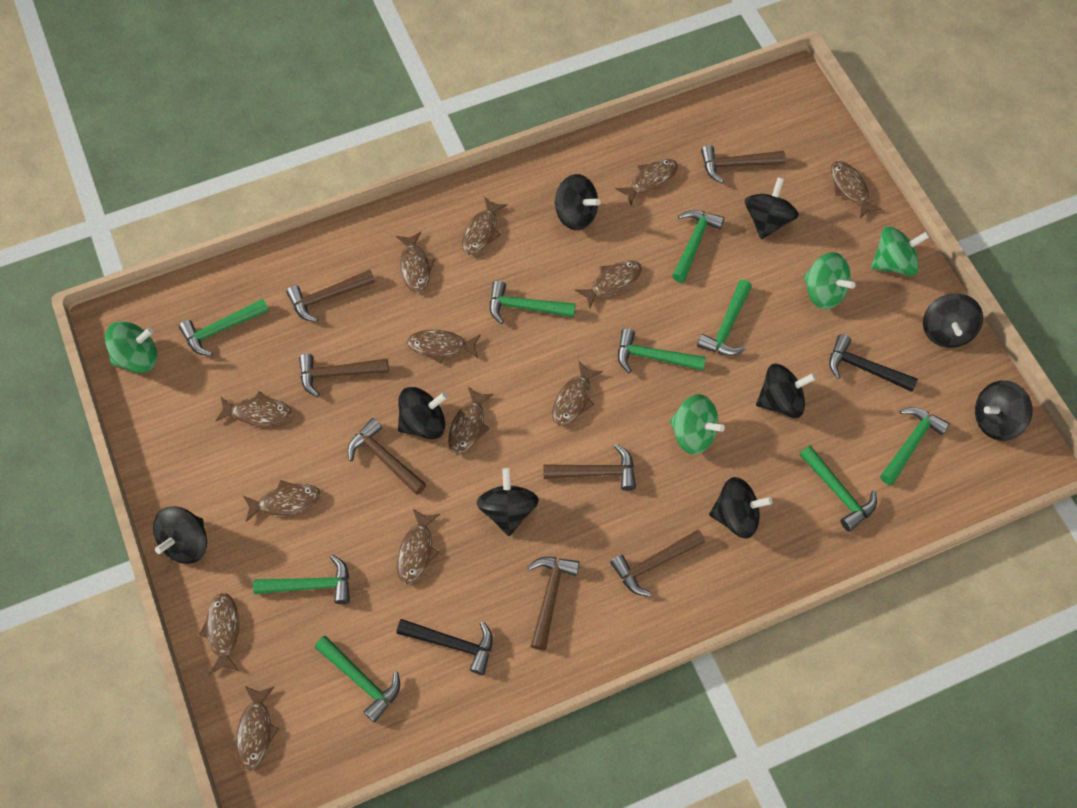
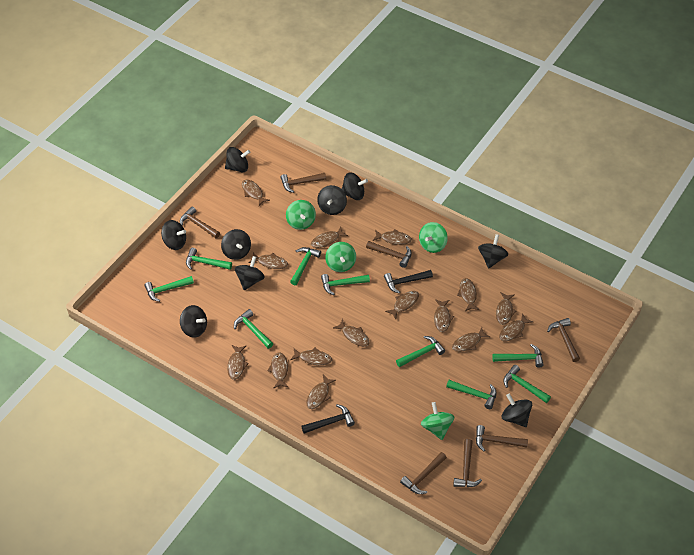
brown fish: [199,593,239,674] [216,391,292,426] [236,686,279,771] [243,480,321,522] [396,232,435,293] [397,509,440,584] [406,330,480,364] [448,387,494,455] [462,197,507,255] [552,361,603,426] [575,260,642,308] [616,159,678,206] [831,161,882,219] = 13 -> [227,345,249,380] [242,180,270,206] [249,252,288,269] [267,352,288,388] [290,347,332,365] [306,375,336,409] [311,227,348,248] [333,319,369,347] [373,229,412,245] [385,291,419,319] [434,299,454,332] [452,327,490,352] [457,278,480,311] [496,292,517,325] [499,313,533,341] = 15

